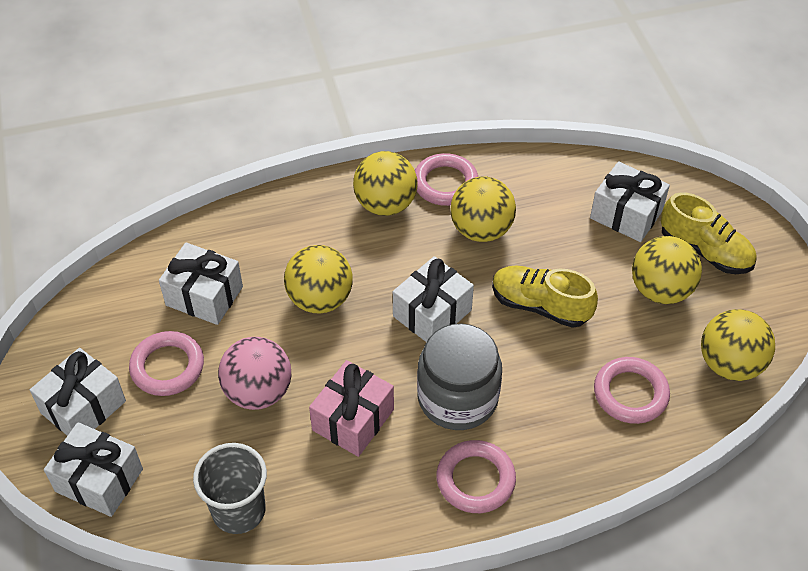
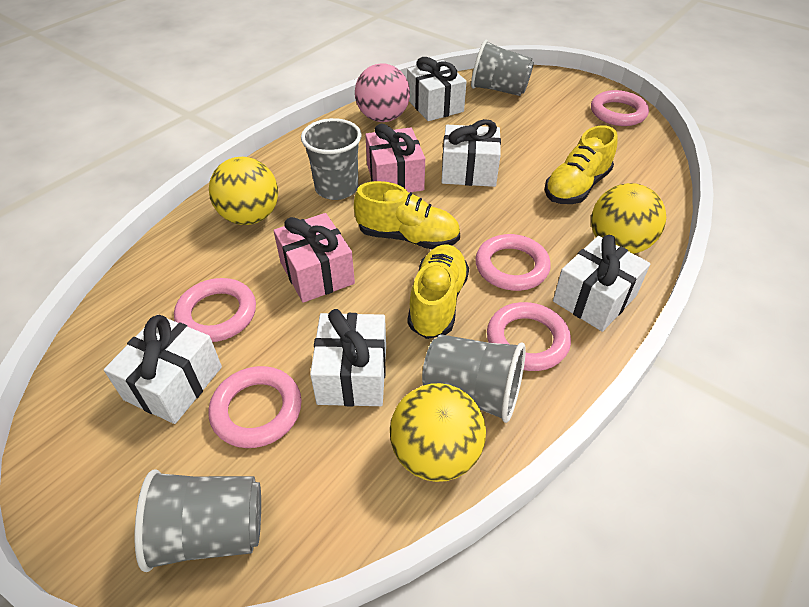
grey cup: [193,443,267,534] = 1 -> [134,470,261,572] [301,118,362,200] [422,334,526,423] [471,39,534,96] = 4
grey jar: [417,323,502,430] = 1 -> none = 0
pink gift: [309,360,394,457] = 1 -> [274,213,355,303] [365,123,425,193] = 2
pink ring: [129,331,204,396] [415,153,478,206] [437,440,516,513] [594,357,670,424] = 4 -> [174,278,256,342] [209,366,302,448] [475,234,551,291] [487,302,571,371] [591,90,649,126] = 5
yellow ball: [284,245,352,313] [353,151,417,216] [450,176,516,242] [632,236,702,304] [701,309,775,381] = 5 -> [209,157,278,225] [390,383,486,482] [591,183,666,254] = 3
yellow shoe: [492,265,598,328] [661,192,757,274] = 2 -> [354,181,460,249] [408,245,469,339] [545,125,618,204] = 3

